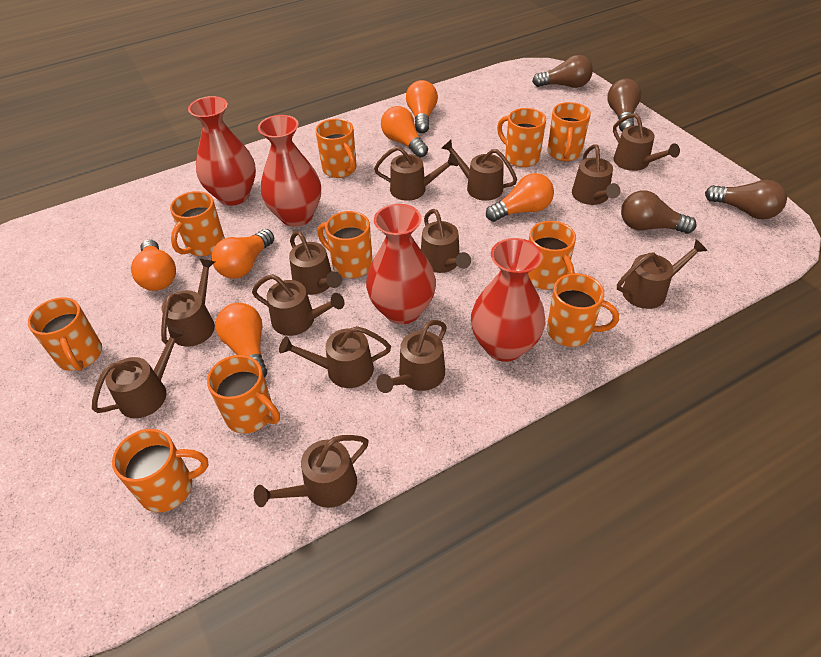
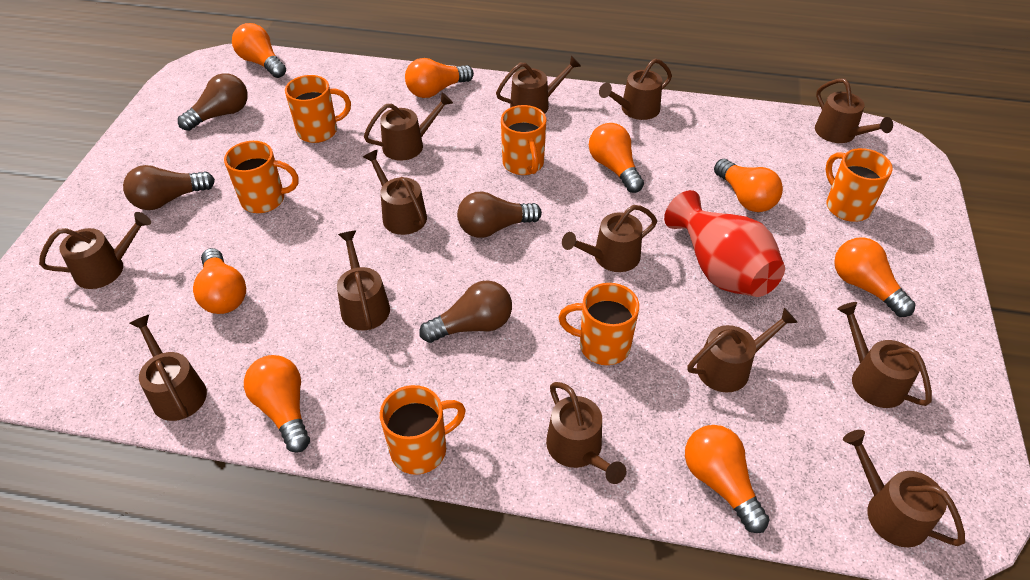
orange light bulb: [131,239,176,291] [212,229,274,279] [215,303,267,378] [381,106,428,158] [406,80,438,133] [486,173,554,222] = 6 -> [193,248,246,314] [232,23,286,78] [244,355,310,453] [405,58,474,98] [589,123,644,193] [685,425,769,533] [714,159,783,212] [834,237,916,317] = 8
orange mug: [28,297,102,371] [112,429,208,513] [170,191,225,256] [207,355,280,433] [315,119,357,178] [318,211,373,278] [497,108,546,167] [528,221,576,290] [547,102,591,161] [547,273,619,347] = 10 -> [224,141,299,213] [285,75,351,143] [380,385,466,475] [501,105,546,175] [558,283,639,365] [826,148,893,222] = 6
red vase: [188,96,256,206] [258,115,321,227] [366,204,436,324] [471,238,545,362] = 4 -> [664,190,785,297] = 1

